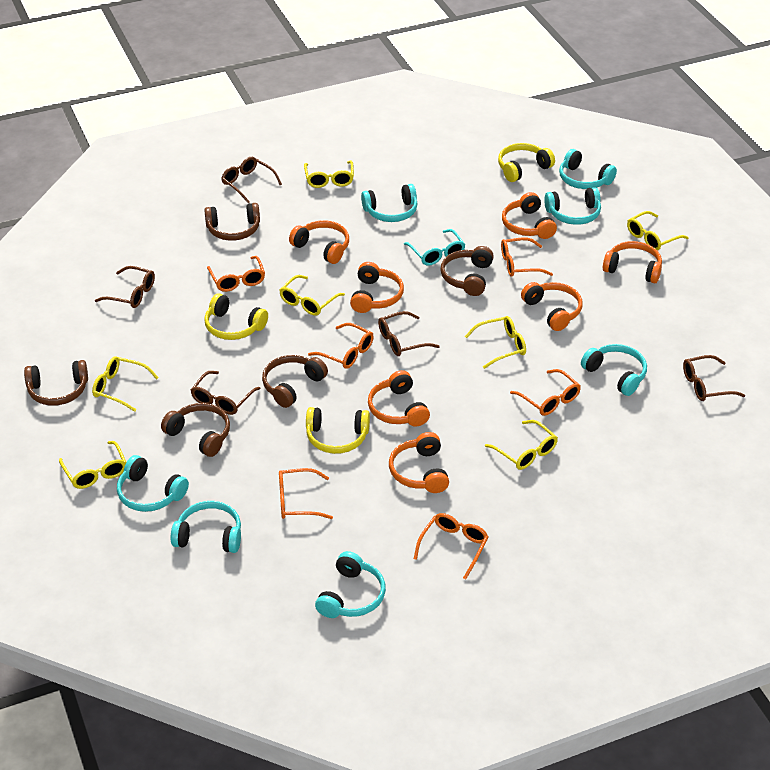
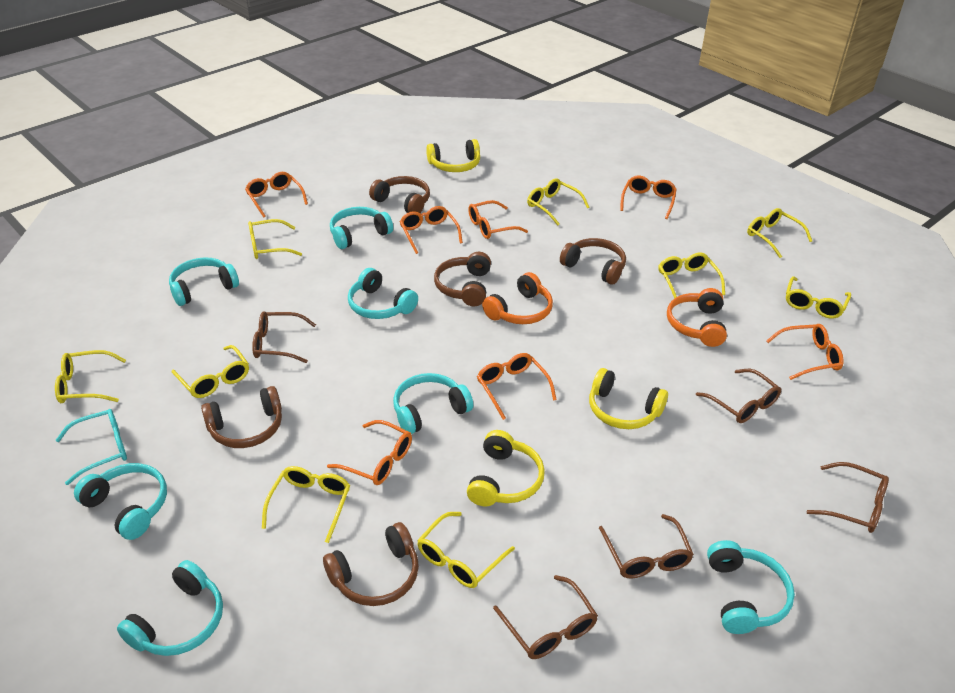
orange glasses: [207,256,265,292] [279,468,333,519] [308,323,374,369] [414,513,488,579] [501,237,553,277] [510,369,581,416] = 6 -> [245,172,308,218] [327,420,412,485] [399,206,463,254] [468,200,528,239] [477,353,557,420] [620,175,676,219] [766,324,844,380] = 7
orange headphones: [289,220,349,264] [350,262,404,313] [368,370,430,427] [389,432,449,493] [502,192,557,239] [521,282,583,331] [603,241,662,283] = 7 -> [482,272,553,324] [667,288,727,347] = 2
yellow glasses: [59,441,126,489] [92,356,159,412] [279,275,345,316] [304,161,354,188] [465,316,526,369] [485,420,558,470] [627,211,688,250] = 7 -> [55,350,126,403] [172,345,249,398] [248,219,302,259] [262,466,350,543] [417,512,515,588] [527,178,589,226] [658,253,725,299] [747,208,812,258] [786,276,851,319] = 9

